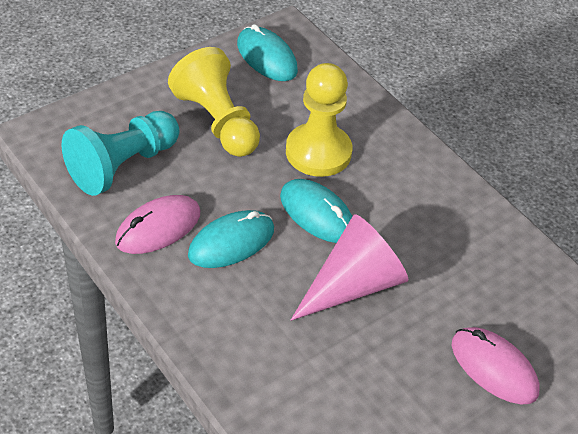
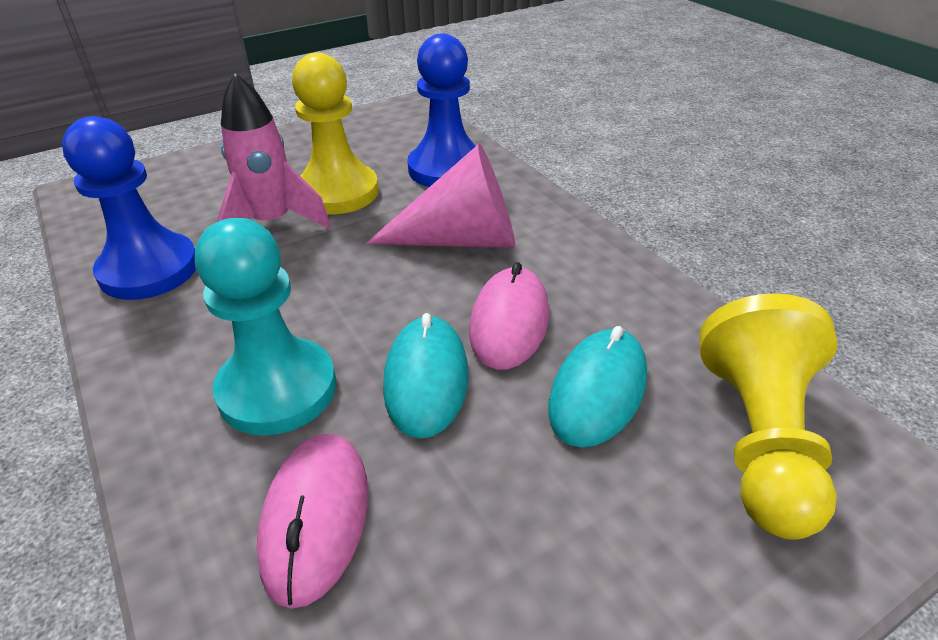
blue pawn: none = 0 -> [62,116,196,300] [407,33,476,187] = 2
pink rocket: none = 0 -> [217,73,331,229] = 1
turquoise mouse: [188,210,274,268] [237,24,298,81] [280,179,352,243] = 3 -> [383,313,469,439] [548,326,647,447] = 2

